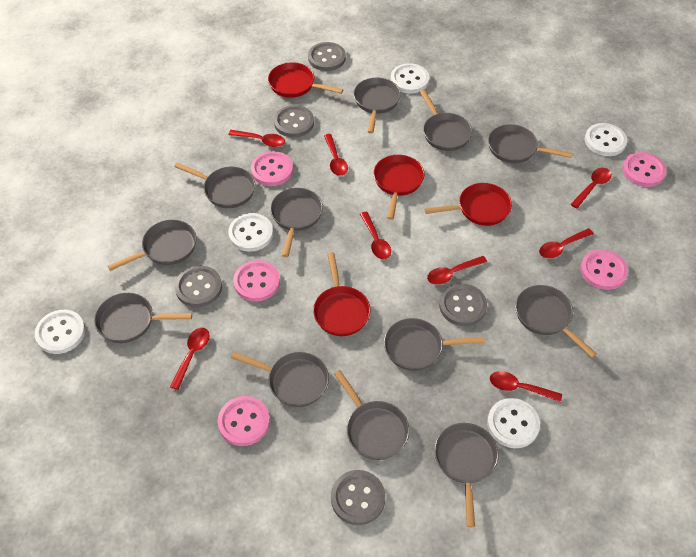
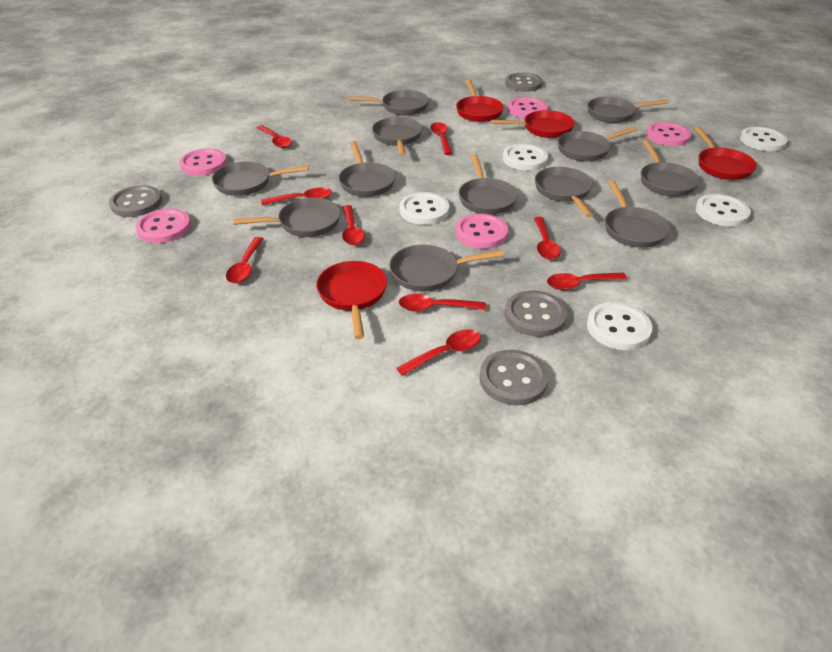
grey button: [175,266,222,307] [274,105,314,137] [308,42,346,71] [331,470,385,525] [439,283,487,326] = 5 -> [109,185,162,217] [479,350,548,406] [505,73,542,92] [505,290,567,337] = 4
red spoon: [170,327,209,390] [228,130,285,147] [324,134,348,176] [360,212,391,259] [427,256,487,285] [490,371,562,402] [539,228,594,259] [571,168,612,208] = 8 -> [226,237,264,283] [256,125,292,148] [261,188,332,205] [342,205,365,245] [397,329,481,376] [399,294,486,312] [430,122,453,155] [534,217,561,260] [547,273,627,290] = 9

